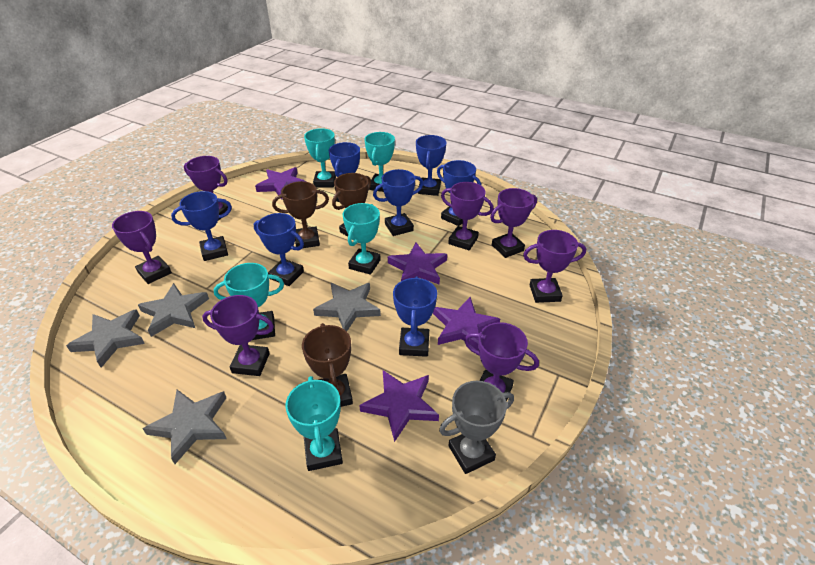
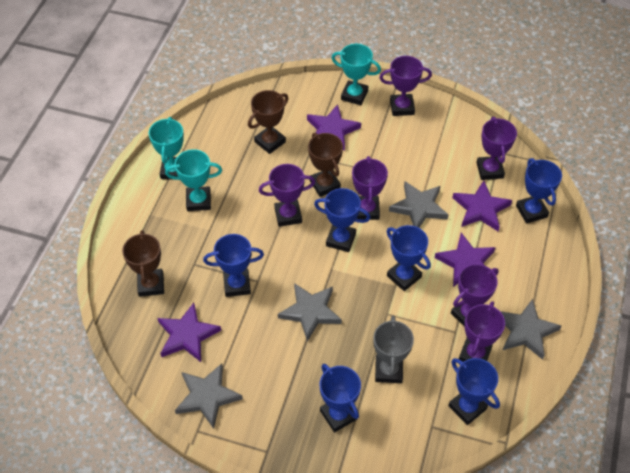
blue trophy: [171,191,232,261] [254,213,304,286] [329,142,360,202] [373,169,423,236] [393,276,437,357] [416,135,446,196] [437,160,482,226] = 7 -> [203,234,264,297] [314,188,370,252] [320,364,361,432] [387,225,431,291] [448,358,500,425] [516,158,562,223] = 6
purple trophy: [112,211,172,284] [184,156,232,220] [202,295,274,376] [441,182,494,250] [464,322,539,402] [490,188,537,258] [523,230,586,303] = 7 -> [259,164,315,227] [352,156,388,220] [379,56,432,116] [451,264,499,327] [459,301,505,362] [476,117,517,180] = 6
turquoise trophy: [214,263,284,340] [285,376,343,471] [304,128,336,188] [342,203,381,275] [365,132,395,192] = 5 -> [149,117,184,180] [165,149,222,211] [332,44,381,105] = 3

